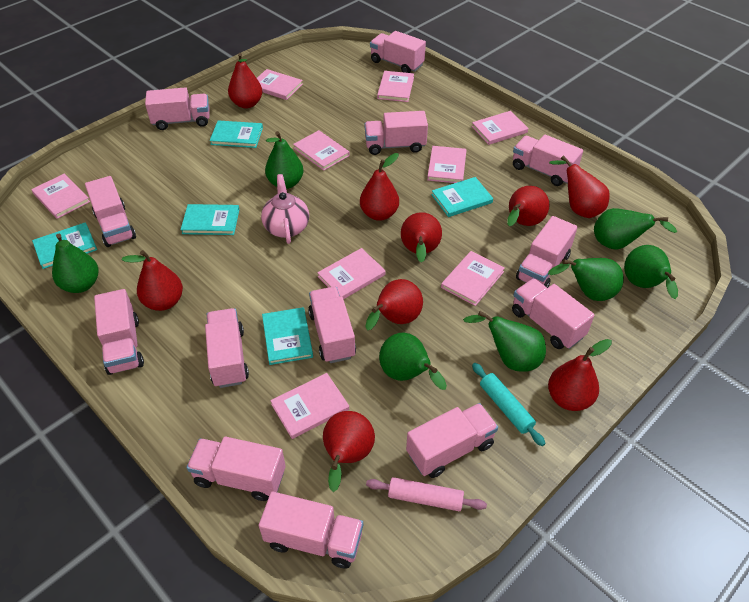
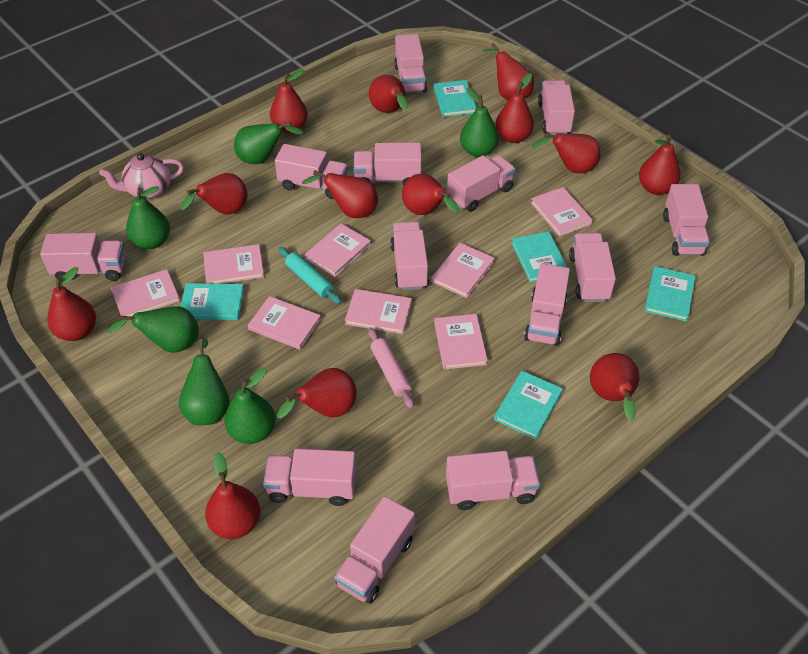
green pear: [52,234,98,293] [265,131,304,189] [379,333,447,390] [463,311,546,372] [548,258,624,301] [594,208,677,250] [624,245,678,299] = 7 -> [107,306,199,353] [126,186,170,249] [179,338,230,425] [224,368,276,444] [234,122,304,164] [460,87,499,157] = 6
pink book: [31,174,90,219] [257,69,303,100] [270,373,349,439] [293,130,350,171] [317,248,386,299] [377,71,414,102] [427,146,466,183] [441,251,505,306] [472,111,528,145] = 9 -> [111,269,180,317] [203,244,264,284] [248,296,321,350] [305,224,371,277] [345,289,412,334] [431,243,495,298] [434,314,488,370] [531,187,593,237] = 8
red pear: [122,250,183,311] [228,53,262,108] [323,411,375,492] [360,153,399,221] [365,279,423,330] [401,212,442,263] [507,186,550,226] [548,339,612,411] [549,155,610,218] = 9 -> [47,267,96,341] [181,173,248,215] [205,452,260,539] [270,69,308,133] [277,368,357,419] [302,170,378,218] [369,75,408,113] [402,174,459,215] [483,43,534,101] [495,73,534,143] [532,133,601,173] [590,353,640,421] [639,135,680,195] = 13

